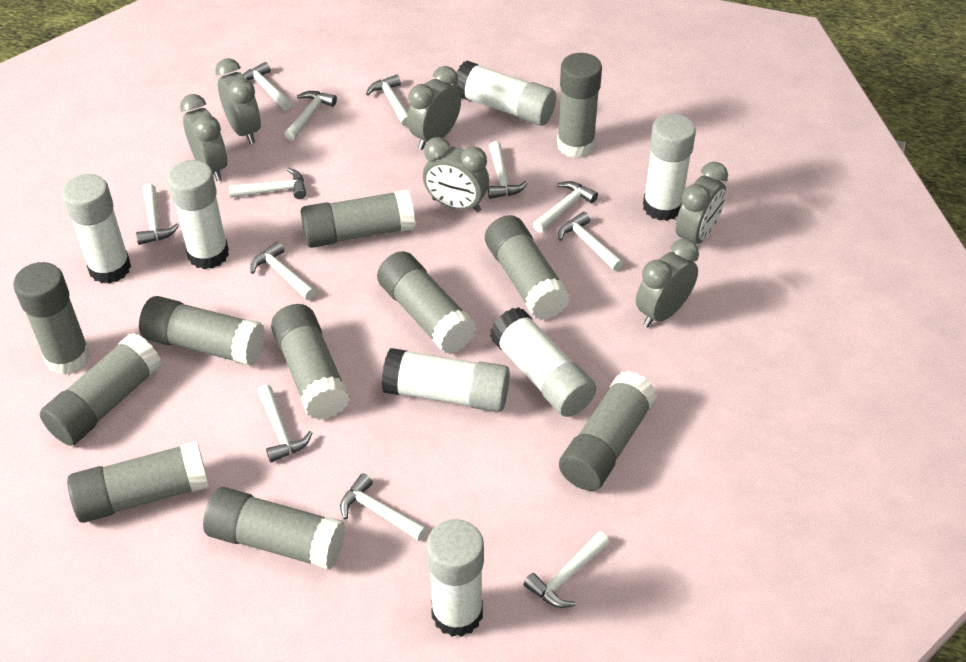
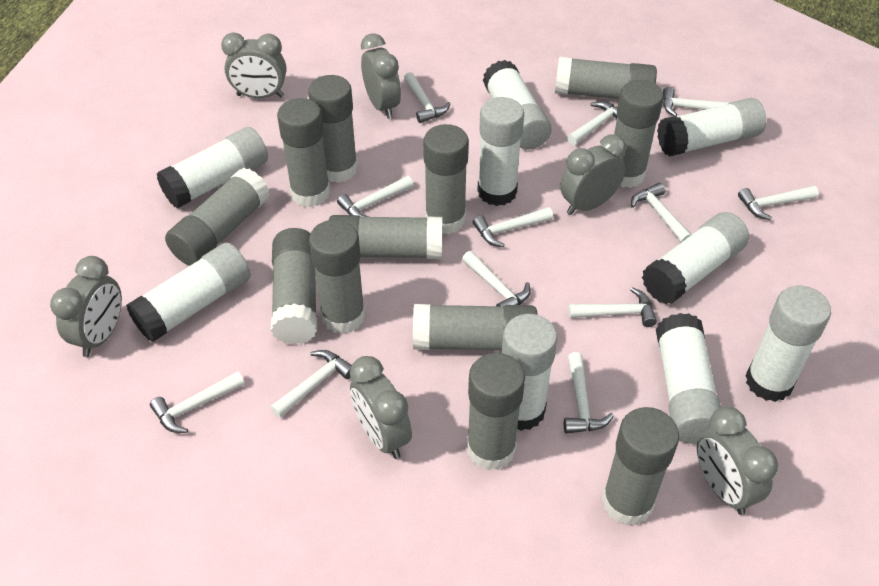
grey glue stick: [13,262,90,375] [39,333,162,446] [67,441,209,523] [139,296,265,366] [203,487,345,570] [271,304,350,420] [301,190,415,248] [377,251,476,354] [485,215,570,320] [557,53,602,158] [559,371,658,491] = 11 -> [165,168,270,266] [271,228,317,345] [277,98,330,207] [308,75,358,183] [309,220,366,334] [329,215,442,259] [413,304,538,350] [423,124,469,234] [467,353,525,471] [555,56,657,99] [602,407,679,526] [614,80,664,188] = 12
white glue stick: [62,174,131,284] [167,160,229,269] [381,348,510,412] [426,519,484,637] [453,61,556,126] [490,307,596,417] [643,113,696,221] = 7 -> [126,243,251,342] [157,127,268,209] [477,97,524,206] [483,60,552,149] [502,314,557,431] [642,212,749,304] [656,313,721,444] [657,98,766,157] [745,285,831,402] = 9

